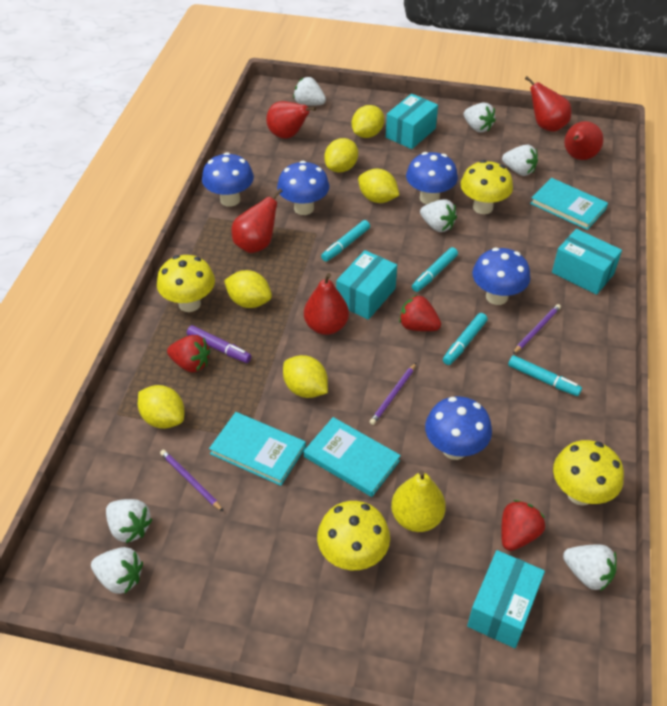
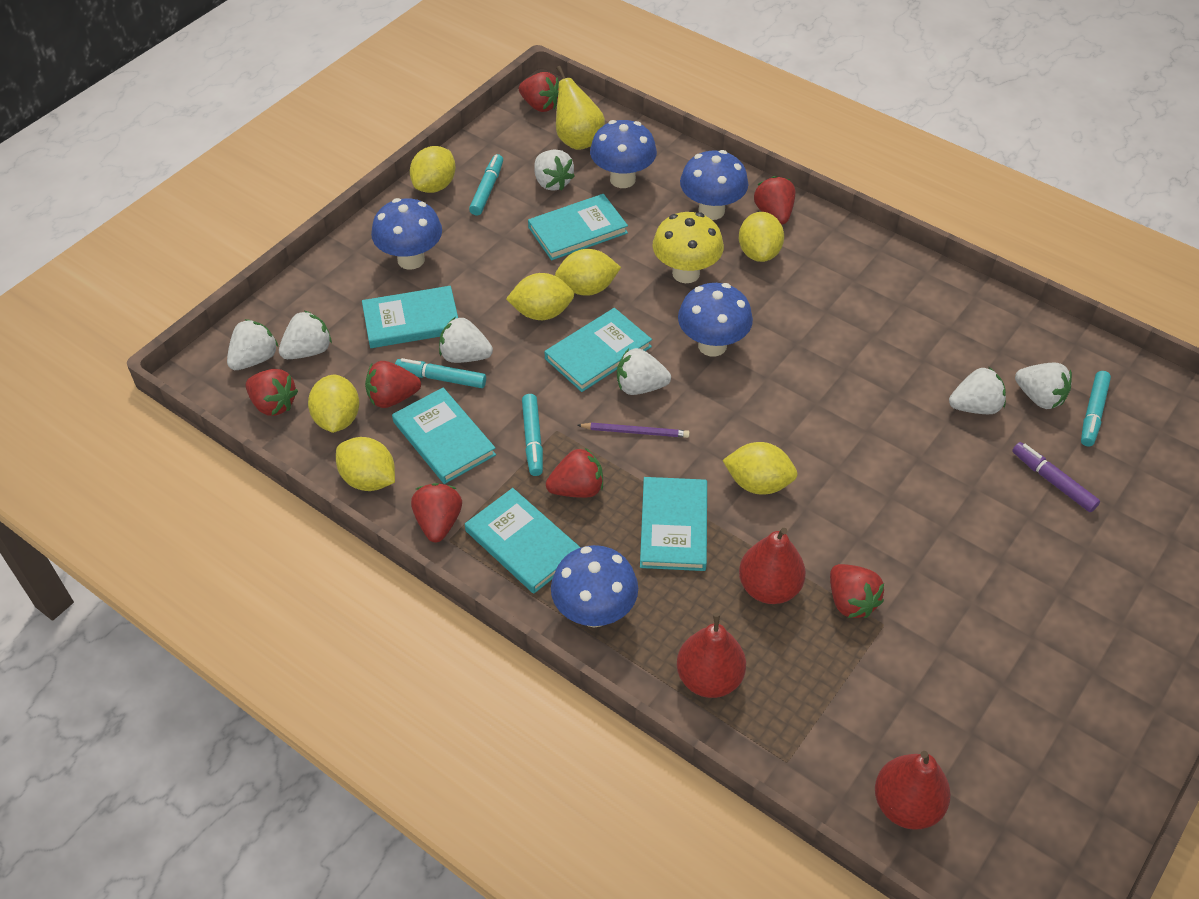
purple pencil: [160,450,223,511] [370,363,416,425] [513,304,561,354] = 3 -> [577,423,690,438] = 1
red pear: [232,189,282,253] [266,101,316,139] [304,273,349,335] [525,76,571,132] [564,121,604,160] = 5 -> [677,613,746,698] [739,528,806,604] [875,751,951,830] = 3
red strawberry: [167,335,210,372] [399,295,441,331] [501,500,545,551] = 3 -> [246,369,298,416] [365,361,421,408] [411,483,462,542] [519,72,559,112] [546,448,603,498] [754,176,795,225] [830,564,884,618] = 7
turquoise book: [209,412,306,486] [304,417,401,497] [530,178,608,230] = 3 -> [362,286,458,348] [392,387,496,484] [465,488,581,594] [528,194,628,260] [544,308,652,392] [640,477,707,571] = 6
turquoise box: [336,250,397,320] [386,94,438,149] [467,550,545,648] [552,229,622,295] = 4 -> none = 0
yellow lemon: [138,385,184,429] [224,270,272,308] [283,355,328,398] [324,138,358,173] [352,105,384,138] [358,169,399,203] = 6 -> [308,375,360,433] [336,437,395,491] [410,146,456,193] [506,273,574,320] [555,249,621,296] [722,442,798,495] [739,212,784,262] = 7
yellow mushroom: [157,255,215,312] [317,501,390,570] [460,160,513,214] [553,440,624,506] = 4 -> [653,212,724,283] = 1

